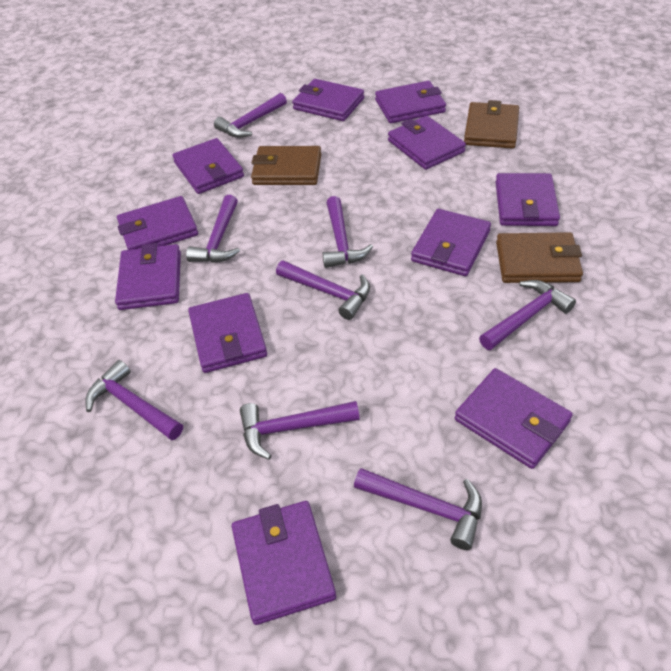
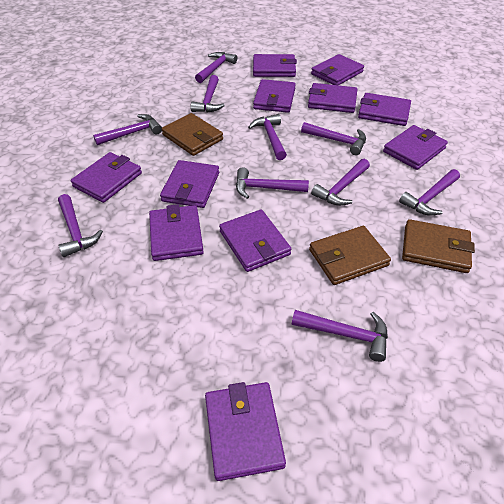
purple hammer: [85,360,183,440] [186,195,240,263] [214,93,287,138] [240,401,360,460] [276,260,370,320] [322,196,373,268] [354,468,482,550] [479,280,576,350] = 8 -> [58,194,103,257] [93,114,162,145] [190,75,225,112] [195,52,237,83] [236,167,309,199] [248,114,287,160] [292,310,388,362] [301,122,366,155] [311,159,370,206] [399,169,460,216] = 10

